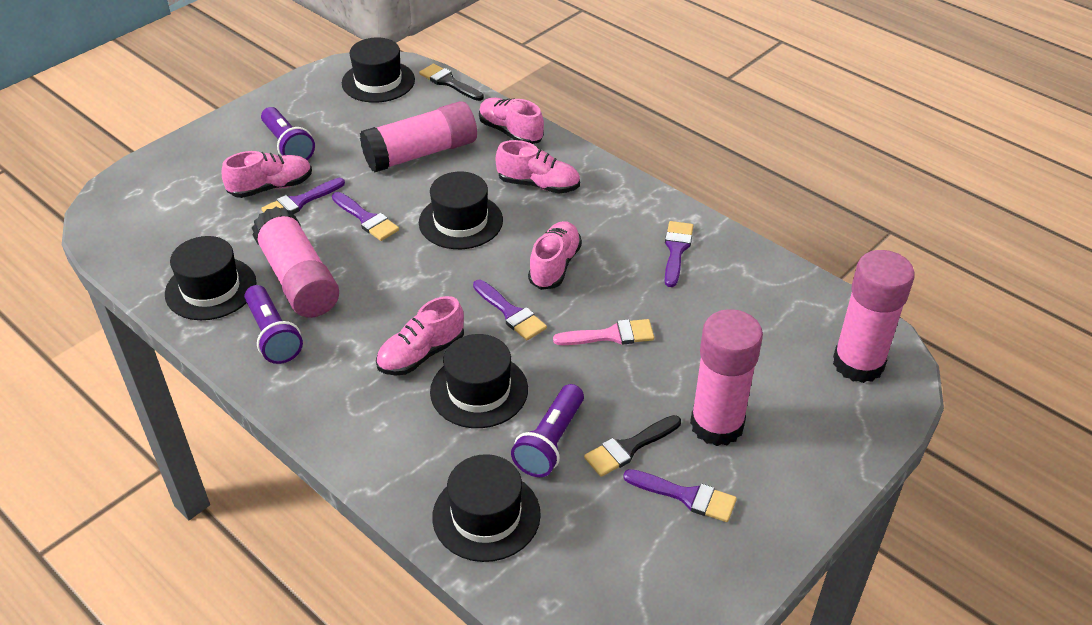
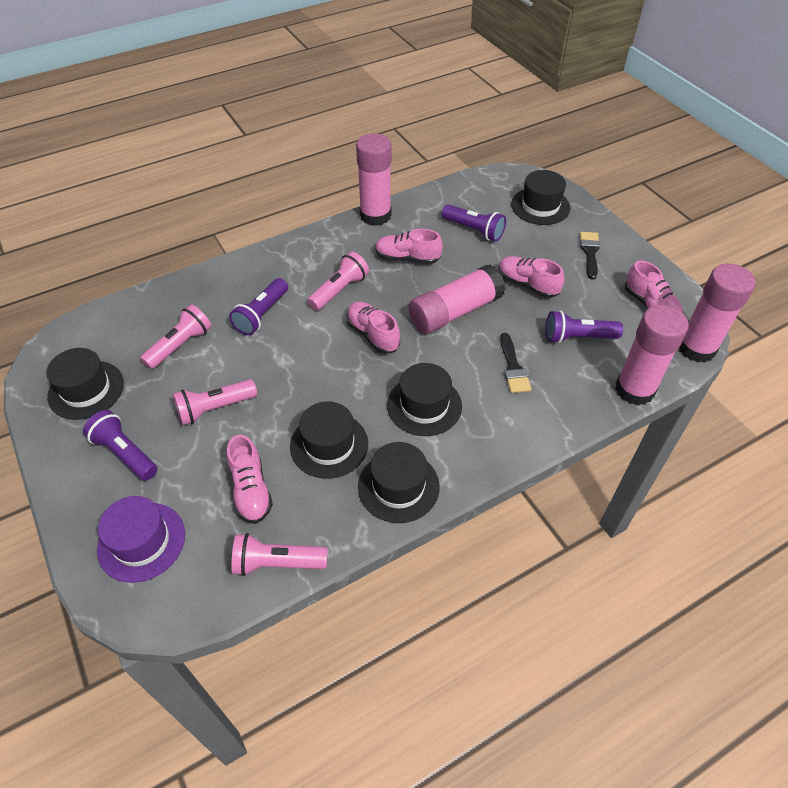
pink brush: [553,319,654,345] = 1 -> none = 0
pink flashlight: none = 0 -> [140,304,212,369] [173,379,257,425] [231,533,328,576] [307,252,369,311] = 4
purple brush: [261,178,345,214] [332,192,399,241] [473,280,547,340] [623,469,737,522] [665,221,694,287] = 5 -> none = 0
purple flashlight: [244,285,303,364] [261,107,315,160] [511,384,584,477] = 3 -> [83,410,158,481] [229,278,288,335] [442,204,506,242] [546,310,623,343] = 4
purple hat: none = 0 -> [97,496,185,583] = 1

